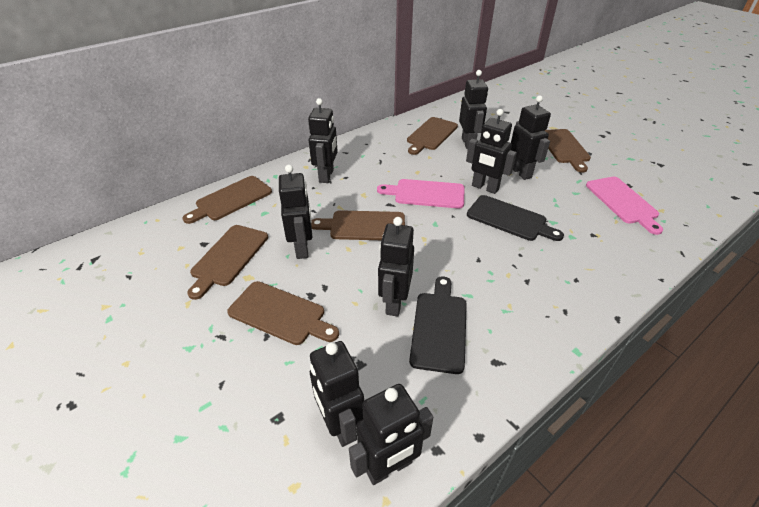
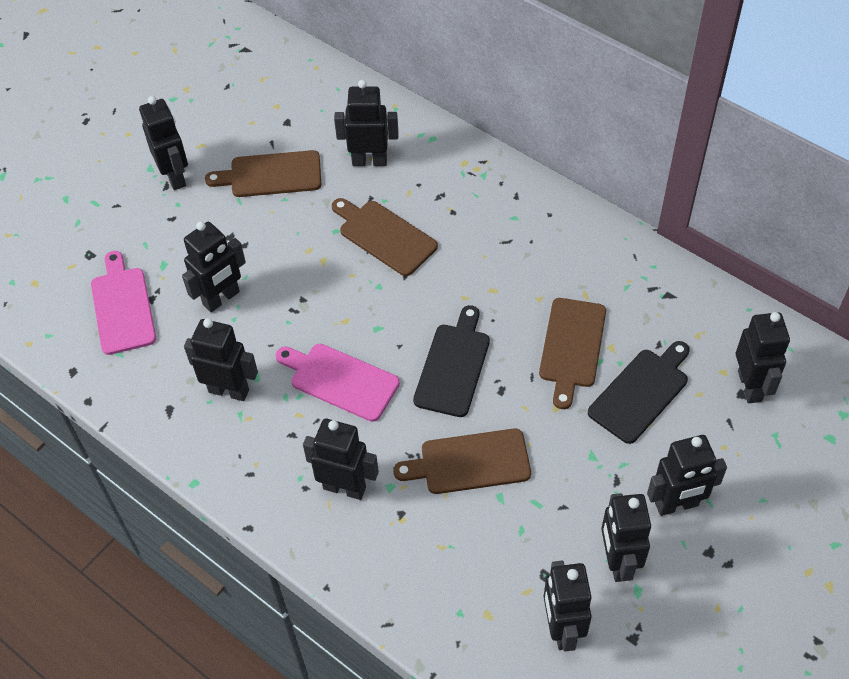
black robot: [279,165,312,259] [308,98,338,183] [310,341,364,447] [349,384,433,485] [378,217,414,316] [459,70,488,149] [466,109,517,194] [511,95,551,180] = 8 -> [139,96,188,190] [182,221,246,312] [184,318,258,401] [303,418,379,500] [334,80,399,166] [544,561,592,652] [601,493,651,582] [647,435,727,516] [736,312,790,403] = 9
brown cutting board: [182,176,272,224] [187,225,268,300] [227,281,339,345] [311,210,405,240] [407,117,458,155] [544,129,591,172] = 6 -> [205,150,321,197] [332,198,438,276] [393,429,531,494] [539,298,606,409] = 4

